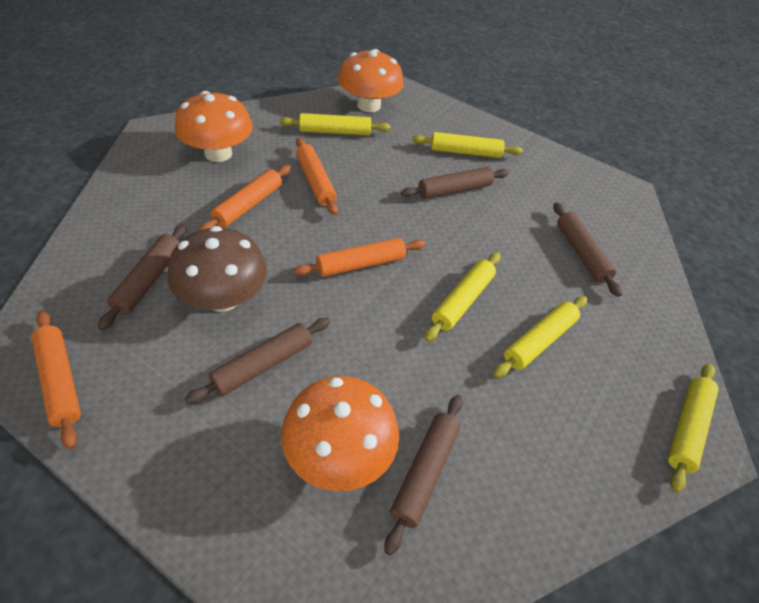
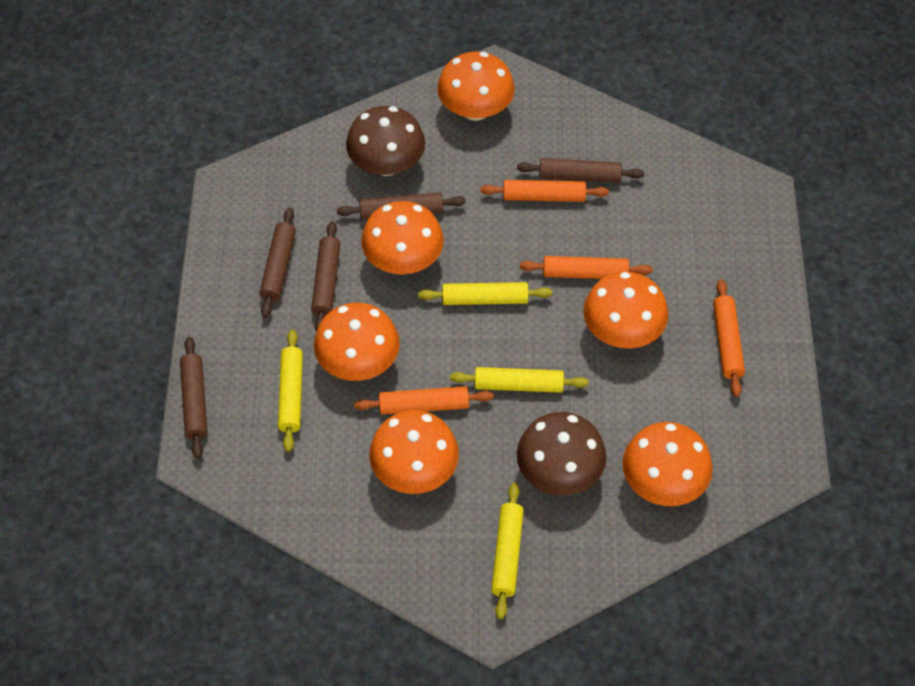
brown mushroom: [167,226,267,312] = 1 -> [346,106,425,176] [517,412,606,496] = 2
orange mushroom: [175,91,253,162] [281,376,399,491] [338,49,404,112] = 3 -> [314,303,400,381] [361,201,444,275] [369,410,459,494] [437,52,515,121] [584,272,668,348] [622,422,713,506] = 6
yellow rolling pin: [279,113,391,135] [412,132,523,158] [424,252,500,342] [493,296,587,378] [668,364,719,493] = 5 -> [278,329,303,452] [418,282,552,305] [450,367,589,393] [491,483,524,619] = 4

